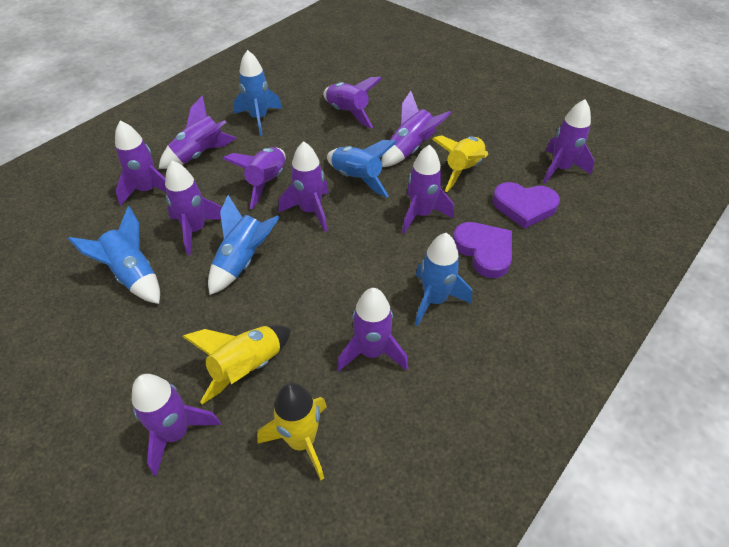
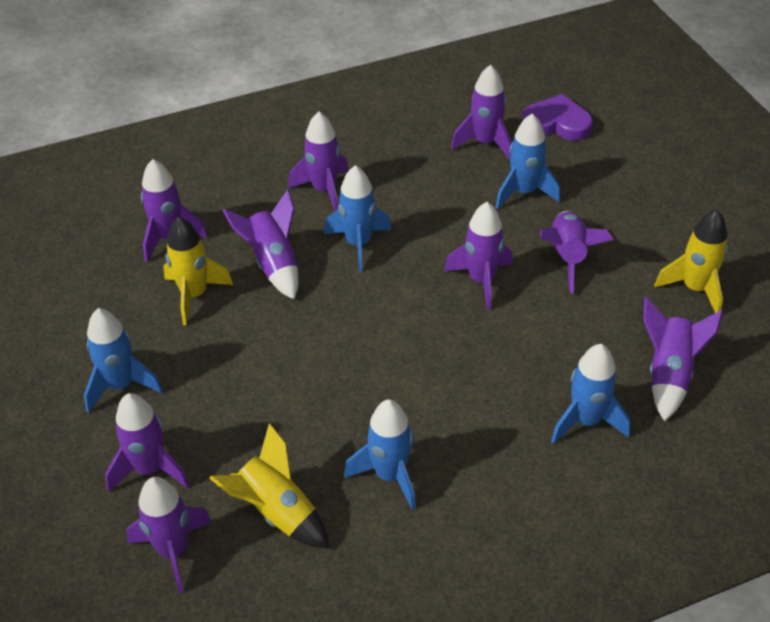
purple heart: [453,222,512,278] [492,182,560,229] = 2 -> [522,94,593,141] = 1
purple rocket: [115,121,167,206] [132,374,221,476] [159,96,236,169] [165,161,222,255] [223,147,286,209] [279,141,329,232] [323,77,383,128] [337,288,408,372] [382,91,451,167] [402,145,454,234] [543,99,594,184] = 11 -> [105,393,189,492] [126,477,212,594] [141,159,208,262] [223,189,298,299] [288,112,349,211] [444,202,513,310] [451,65,512,159] [540,211,614,294] [643,297,723,421] = 9

